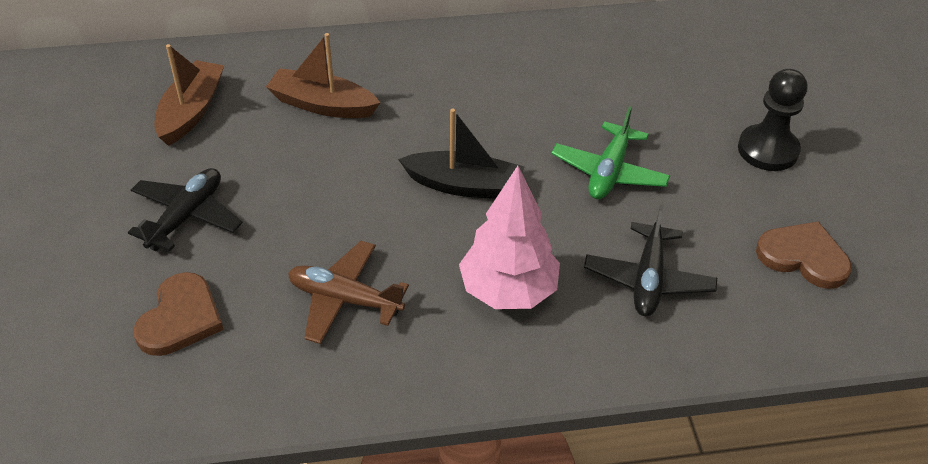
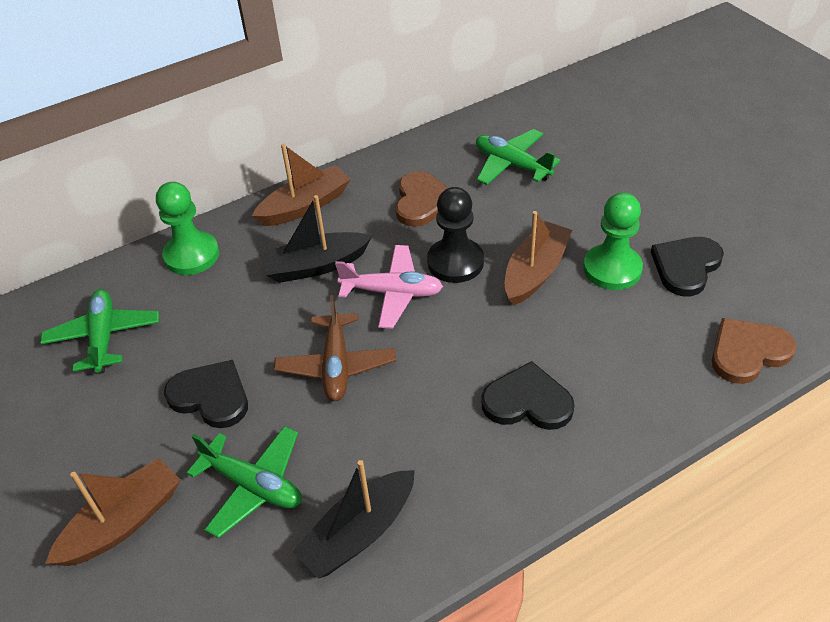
black boat: [398,109,525,199] = 1 -> [259,195,372,283] [293,460,415,579] = 2
black heart: none = 0 -> [164,360,248,428] [481,361,575,430] [651,237,724,296] = 3
black plane: [128,168,242,251] [584,204,717,316] = 2 -> none = 0
brown boat: [154,44,224,146] [266,33,380,118] = 2 -> [45,458,180,566] [252,143,351,226] [505,211,572,306] = 3
green pawn: none = 0 -> [156,182,219,275] [583,193,643,290] = 2
green plane: [551,106,670,199] = 1 -> [40,289,159,374] [187,426,302,538] [476,129,561,185] = 3
pink plane: none = 0 -> [335,245,443,329] = 1
pink tree: [459,166,560,309] = 1 -> none = 0

